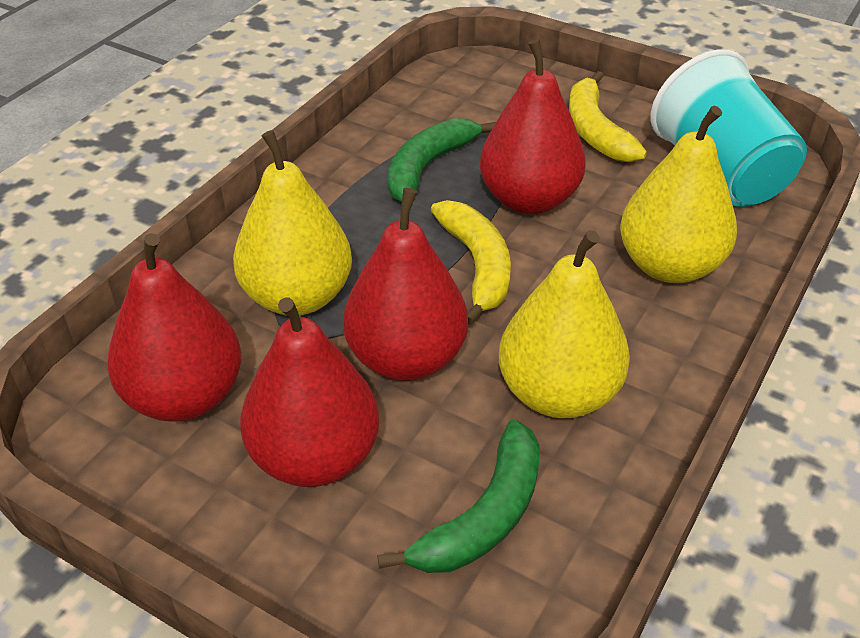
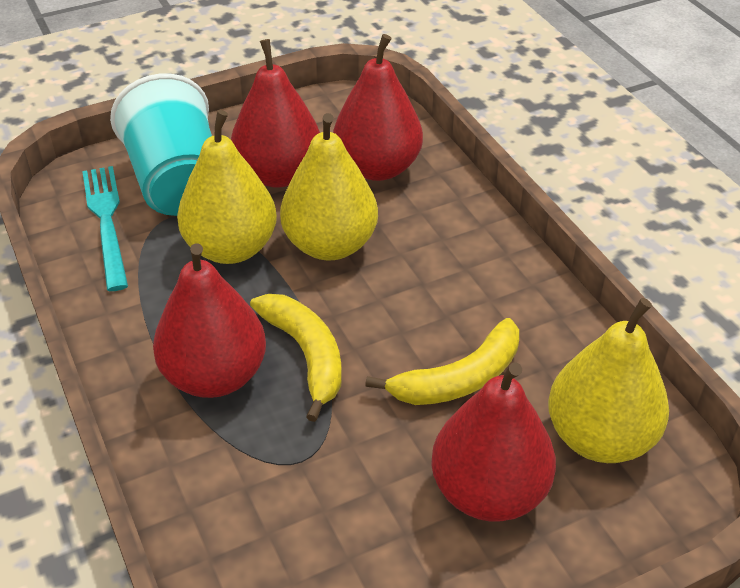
green banana: [377,420,540,573] [387,118,496,202] = 2 -> none = 0
turquoise fork: none = 0 -> [82,166,128,291] = 1

